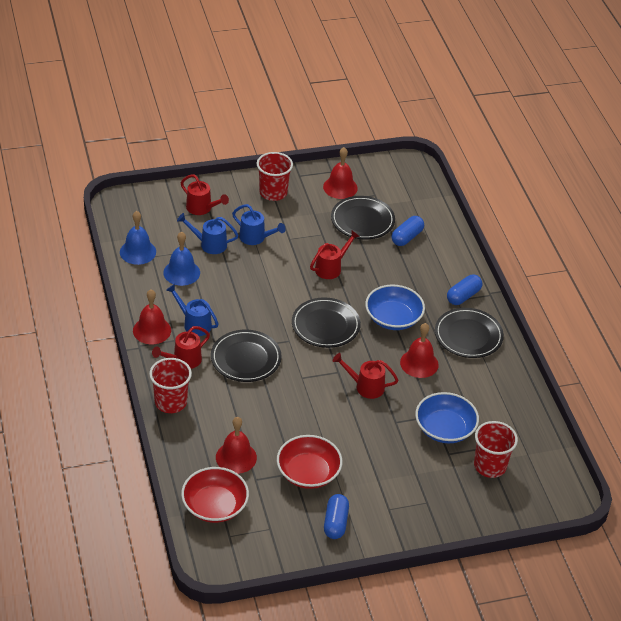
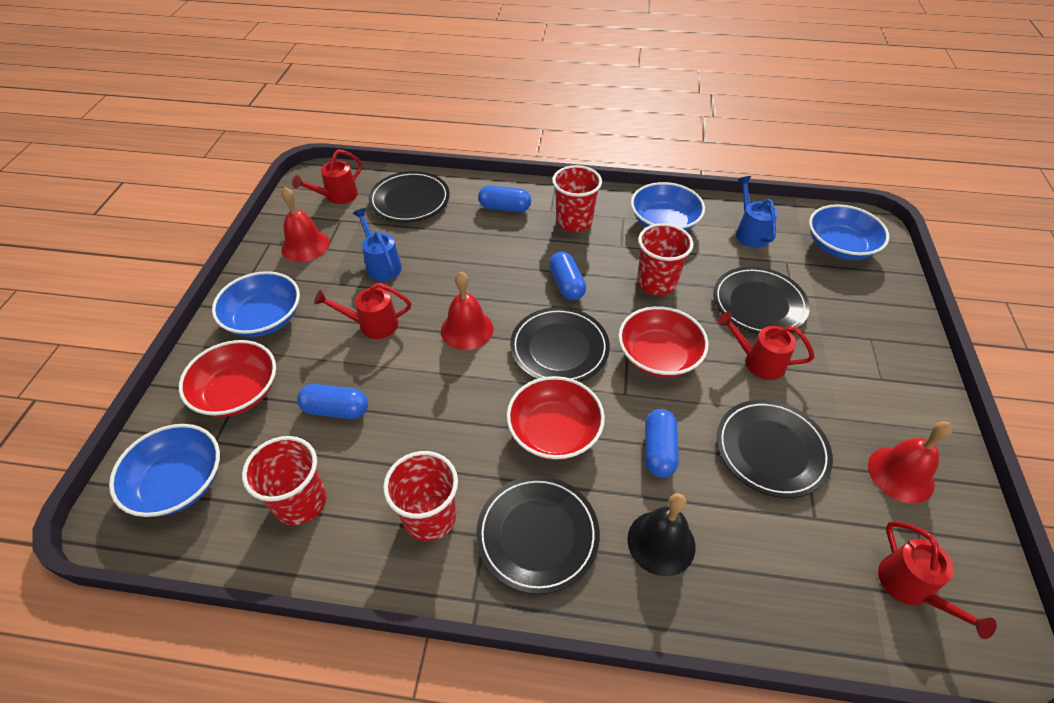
black bell: none = 0 -> [627,493,695,576] = 1
black plate: [211,330,282,382] [292,298,361,348] [331,196,395,239] [435,308,504,358] = 4 -> [369,171,450,222] [476,476,600,594] [510,307,610,382] [713,266,810,334] [717,400,833,498] = 5
blue bell: [120,211,156,265] [163,232,200,286] = 2 -> none = 0
blue bowl: [365,284,425,330] [415,392,479,443] = 2 -> [109,424,220,517] [212,271,300,337] [631,182,705,231] [809,204,889,260] = 4
blue capsule: [324,494,349,539] [391,216,424,246] [447,274,482,305] = 3 -> [297,384,368,419] [478,185,531,212] [549,252,586,301] [645,409,679,478] = 4
blue watering can: [166,284,219,336] [177,213,239,254] [232,204,286,245] = 3 -> [352,208,402,281] [736,176,778,248] = 2
red bell: [133,289,171,344] [216,417,257,474] [323,147,358,199] [400,323,439,378] = 4 -> [281,187,329,262] [441,272,494,350] [868,421,953,503] = 3
red bowl: [181,467,249,523] [277,435,342,489] = 2 -> [179,340,276,417] [507,376,605,460] [618,306,709,377] = 3
red cup: [149,358,192,413] [257,152,293,201] [474,421,518,478] = 3 -> [242,436,327,525] [383,451,458,541] [552,165,602,232] [637,223,694,295] = 4

